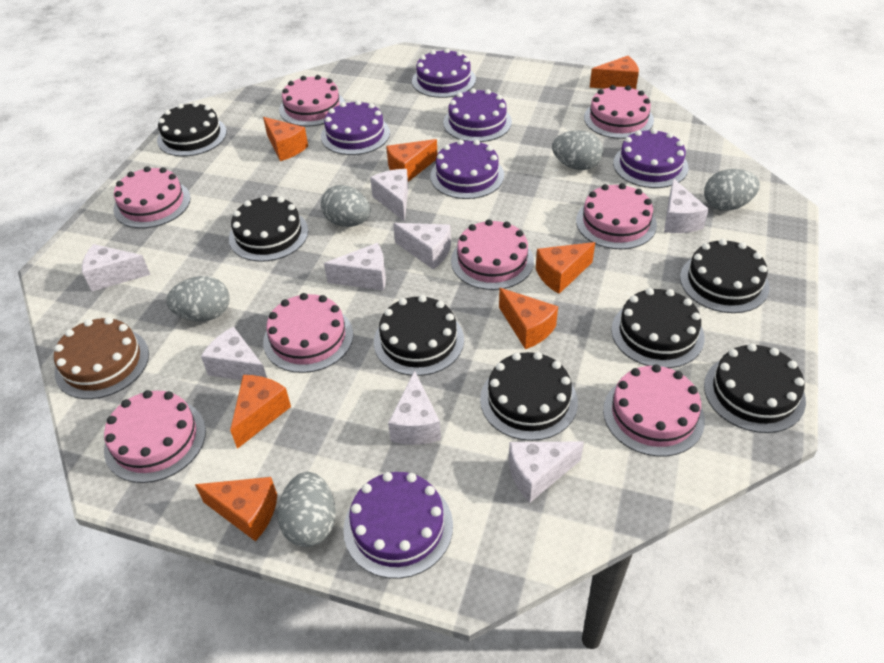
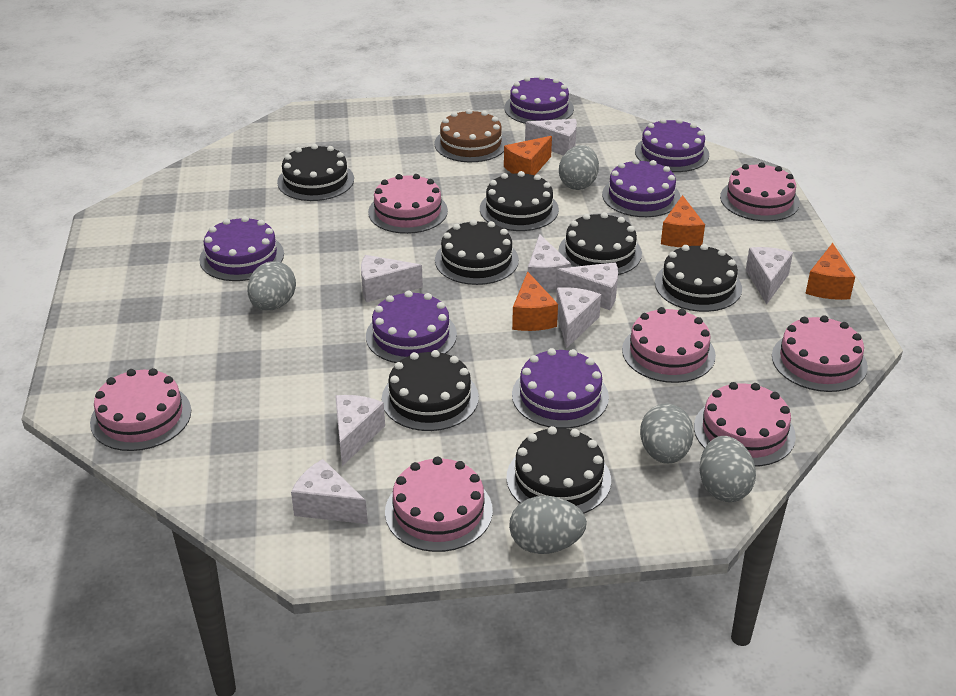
orange cheese: [195,477,277,541] [230,375,291,449] [263,117,308,161] [386,139,438,182] [499,288,558,349] [536,242,595,294] [590,56,639,89] = 7 -> [504,136,552,175] [512,272,558,331] [661,195,705,247] [805,243,855,300] = 4
pink cake: [104,390,206,483] [113,166,191,228] [263,293,353,373] [279,75,345,127] [451,219,534,290] [576,183,657,249] [584,85,654,139] [603,364,705,456] = 8 -> [90,368,191,451] [368,174,448,234] [385,457,493,552] [622,307,716,383] [694,382,796,467] [720,162,800,221] [772,315,868,392] = 7

